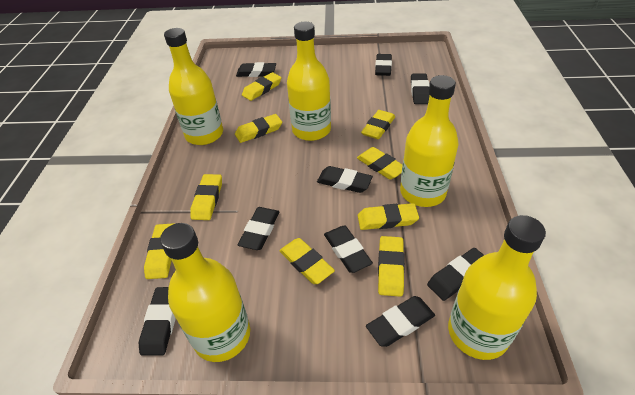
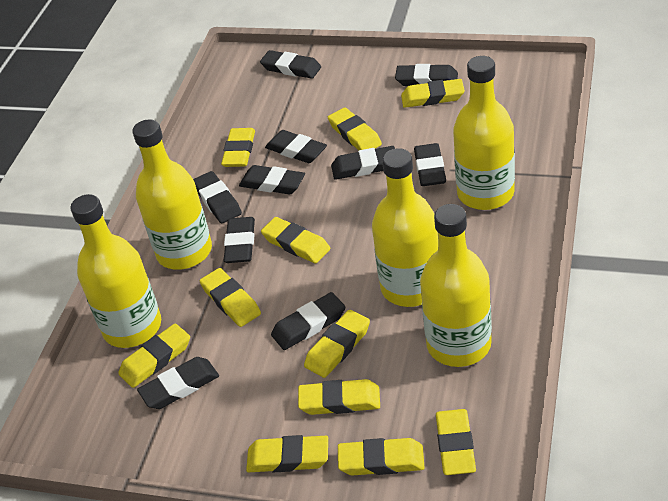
black eraser: [139,287,176,355] [236,62,276,77] [238,207,279,250] [317,166,373,193] [324,226,373,273] [366,296,435,347] [375,54,392,76] [411,74,430,104] [427,248,484,301] = 9 -> [137,357,219,409] [193,171,242,223] [224,217,255,263] [239,165,305,194] [260,50,321,79] [265,130,327,163] [271,292,345,350] [331,146,395,180] [395,64,458,86] [414,143,446,186] = 10
yellow eraser: [144,223,174,279] [190,174,222,220] [235,114,282,143] [242,72,282,101] [279,238,335,284] [357,147,403,180] [358,203,419,230] [361,110,395,139] [378,236,405,297] = 9 -> [118,324,190,388] [200,268,261,327] [221,128,255,167] [246,435,328,473] [261,217,330,264] [298,379,380,415] [304,310,370,378] [328,108,382,150] [338,438,425,476] [401,79,465,108] [436,409,476,475] = 11

